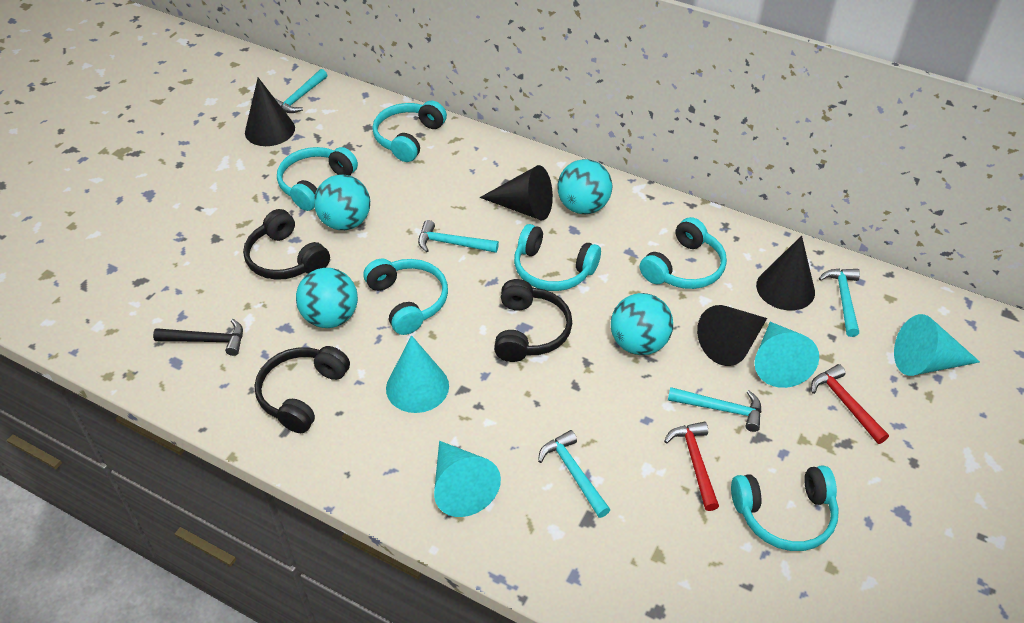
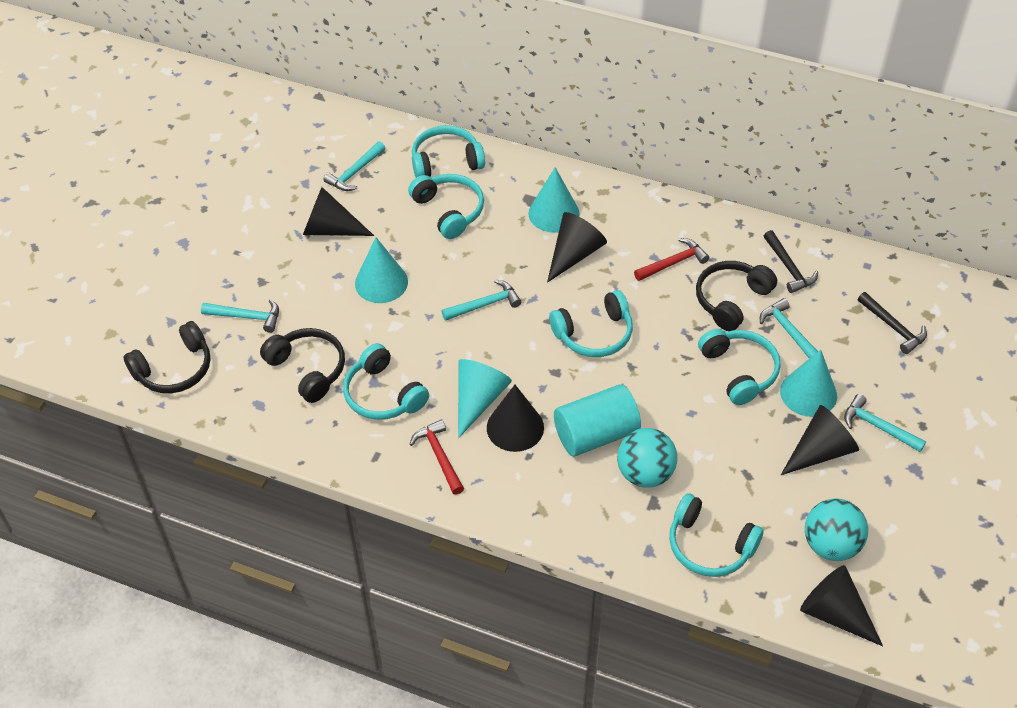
black cone: [245,78,295,146] [480,165,553,220] [697,305,767,366] [756,236,815,310] = 4 -> [303,187,374,236] [487,385,544,452] [547,212,607,283] [781,405,859,475] [800,565,883,646] = 5
black hammer: [153,319,243,356] = 1 -> [764,230,818,293] [858,292,927,354] = 2
turquoise ball: [296,268,358,328] [314,175,370,230] [558,159,612,214] [611,293,673,355] = 4 -> [617,428,677,488] [805,499,868,561] = 2
turquoise cylinder: none = 0 -> [554,385,641,456] = 1

